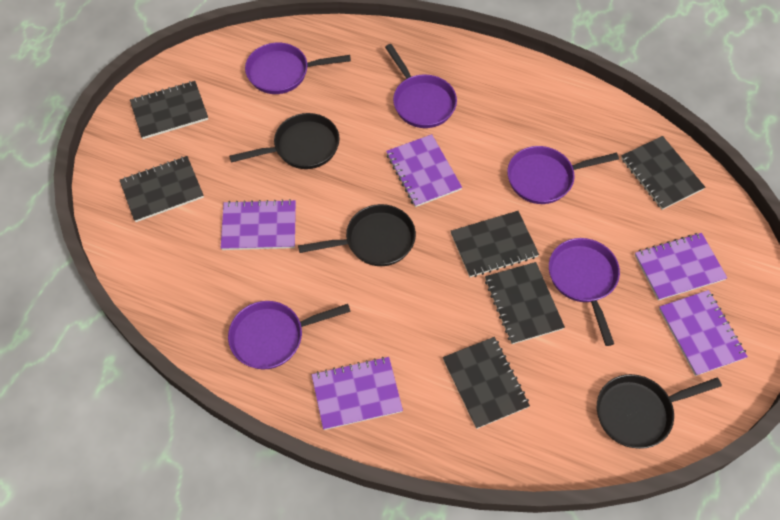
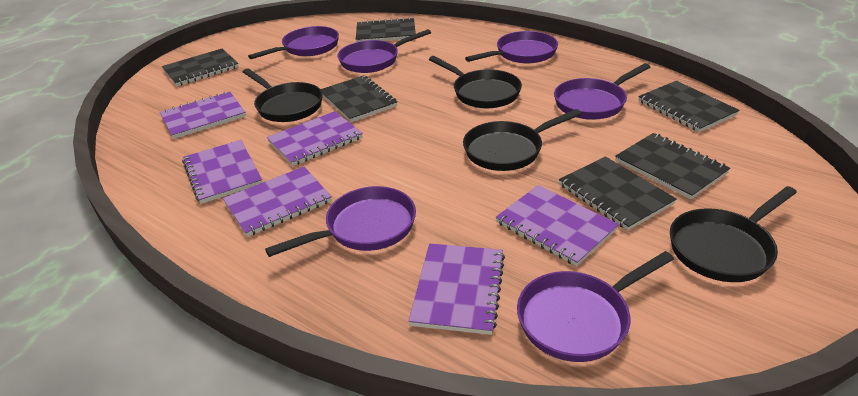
black pan: [229,113,340,169] [298,204,416,266] [597,374,722,449] = 3 -> [243,68,323,122] [429,56,522,108] [463,109,581,171] [670,186,797,282] = 4
purple notebook: [221,199,296,250] [312,357,403,430] [386,134,462,207] [635,233,727,301] [659,290,748,376] = 5 -> [160,92,246,139] [182,140,262,204] [223,167,332,237] [267,111,363,166] [408,243,505,335] [496,185,619,266] = 6
purple pan: [228,301,351,369] [245,43,351,94] [385,44,457,128] [507,146,619,204] [549,238,620,346] = 5 -> [248,26,339,59] [265,186,416,257] [337,29,431,73] [465,31,558,63] [517,251,674,362] [554,63,650,120] = 6

